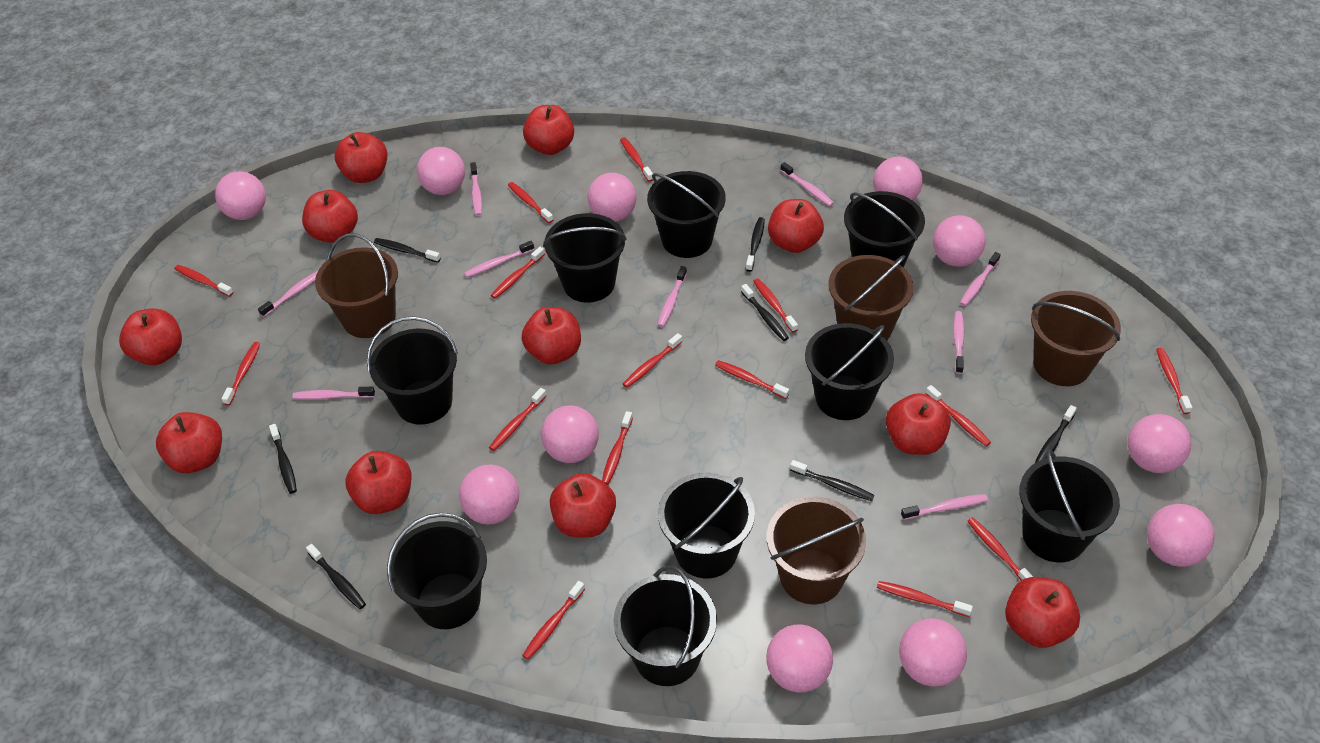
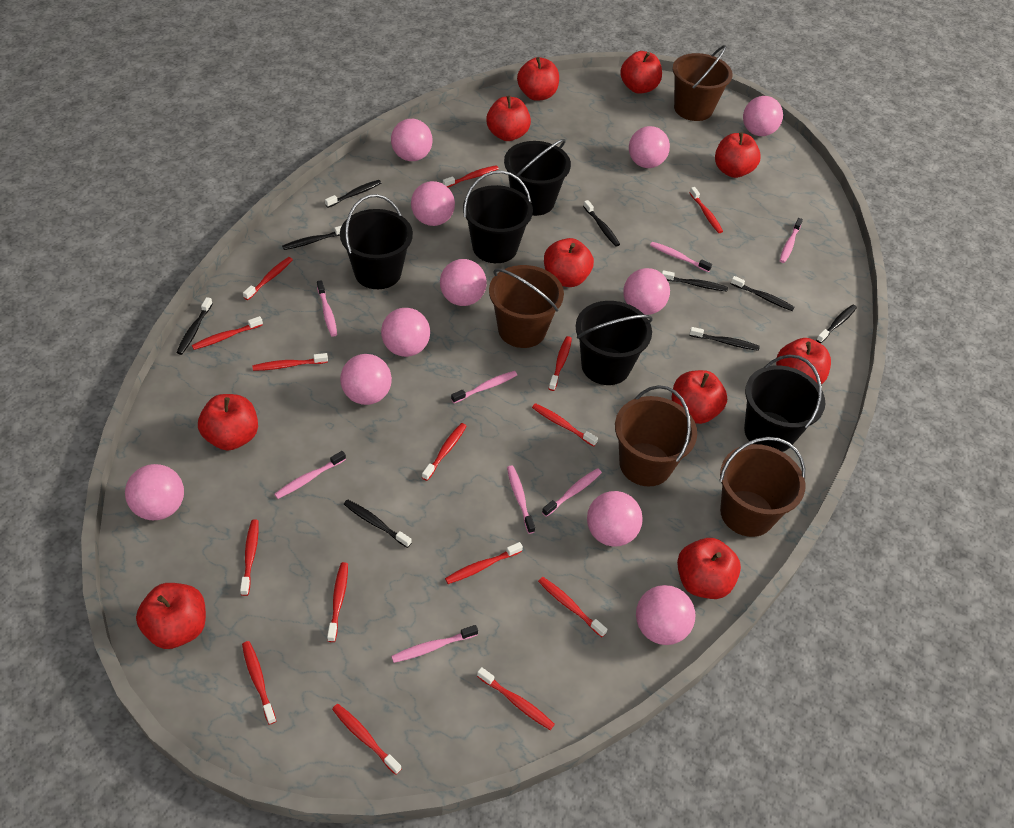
black bucket: [367,316,458,425] [387,513,487,629] [543,213,627,303] [614,565,717,686] [647,171,726,258] [658,473,755,579] [805,323,894,420] [844,191,925,268] [1019,449,1120,562] = 9 -> [340,194,413,289] [463,170,533,263] [504,139,571,216] [575,301,653,385] [744,354,825,452] = 5
black toothbrush: [269,424,297,494] [306,544,366,609] [374,238,441,263] [741,284,789,341] [746,217,765,272] [790,460,874,501] [1034,405,1077,464] = 7 -> [176,297,213,355] [282,226,341,250] [325,180,381,208] [344,499,411,548] [583,200,620,247] [662,270,728,292] [689,327,760,351] [731,276,795,311] [816,304,857,343] = 9
pink toothbrush: [258,271,318,317] [293,387,375,400] [464,241,534,277] [470,162,482,216] [658,266,687,327] [781,162,834,206] [901,494,988,520] [953,311,964,374] [960,252,1001,306] = 9 -> [274,451,346,499] [317,280,337,337] [391,625,478,663] [451,371,517,403] [507,466,535,534] [542,468,602,517] [650,242,712,272] [780,218,803,263] = 8
red apple: [119,308,182,365] [156,412,222,473] [302,190,358,243] [335,132,388,183] [345,451,411,514] [522,307,581,364] [523,105,574,155] [550,473,616,538] [768,199,824,253] [886,393,951,455] [1005,577,1080,648] = 11 -> [136,583,206,649] [198,394,258,451] [486,96,531,141] [517,57,559,101] [544,238,594,287] [620,51,662,94] [672,370,727,424] [677,538,741,599] [715,132,761,178] [776,338,831,385] = 10

